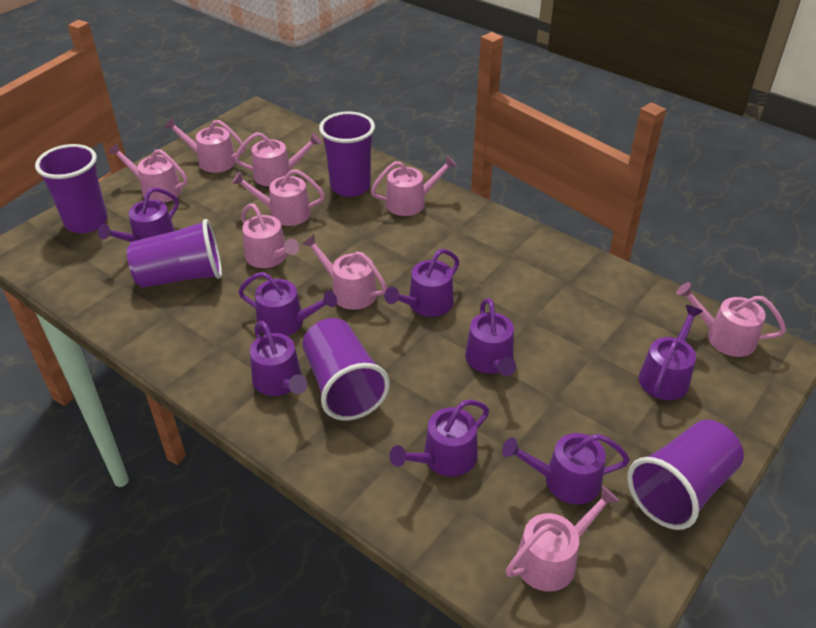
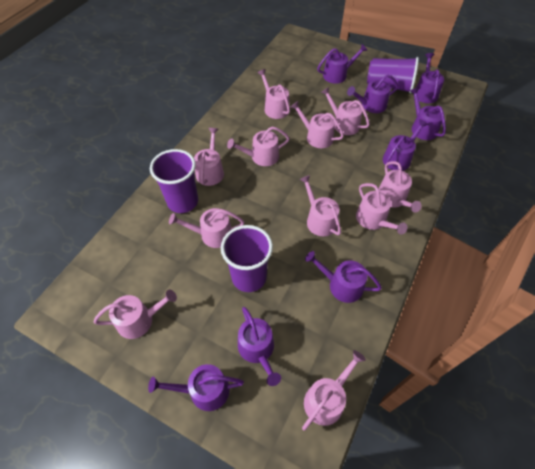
pink watering can: [108,143,188,203] [164,117,245,173] [232,169,325,226] [235,132,322,186] [241,203,299,268] [302,235,387,310] [371,155,457,216] [506,486,619,592] [676,282,786,357] = 9 -> [94,290,177,339] [169,208,244,248] [194,128,224,186] [227,127,290,166] [257,69,290,119] [291,101,344,148] [300,175,341,236] [302,350,366,431] [321,87,370,135] [356,183,407,234] [379,161,422,212] = 11
purple cup: [35,144,108,233] [127,219,222,288] [302,318,390,421] [319,111,375,197] [627,420,744,530] = 5 -> [150,149,198,213] [221,225,273,292] [367,57,419,94] = 3

